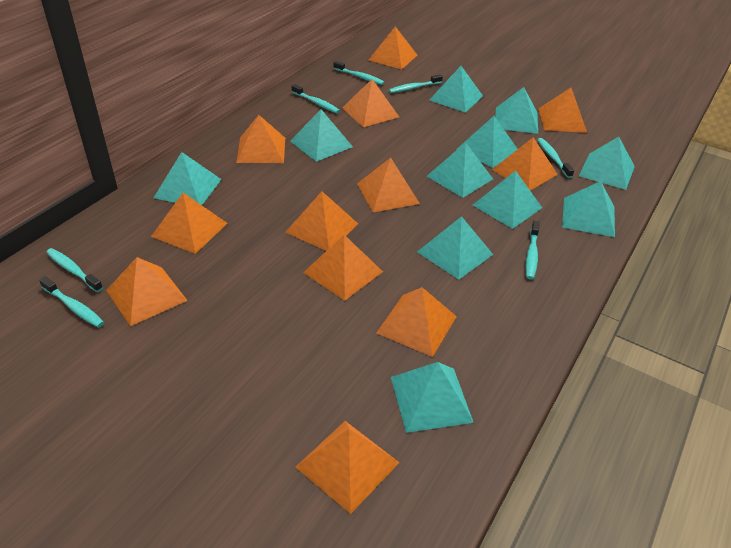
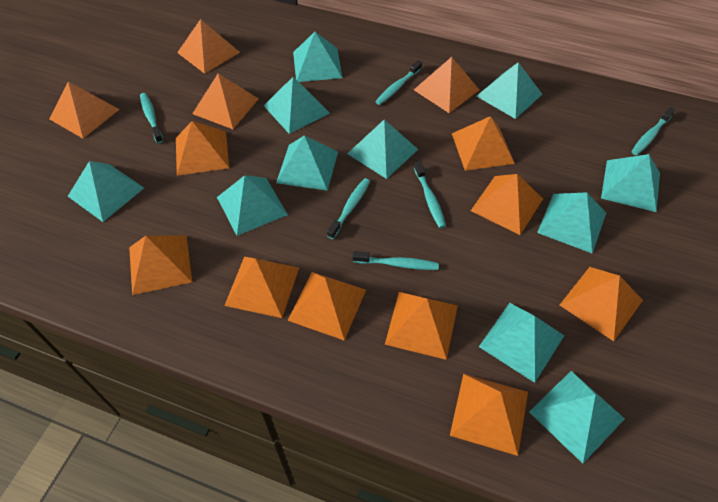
orange pyramid: [106,257,188,326] [151,193,228,254] [236,115,285,163] [285,191,358,251] [296,421,400,514] [303,235,383,301] [342,79,399,127] [357,158,420,212] [369,26,417,70] [376,287,457,357] [492,138,558,190] [538,88,587,133] = 12 -> [49,82,120,138] [129,236,192,295] [176,121,229,176] [177,19,240,74] [192,74,259,129] [224,257,299,318] [287,272,366,341] [385,292,458,360] [414,57,479,113] [450,374,528,456] [452,116,515,171] [471,174,543,235] [560,267,643,341] = 13
turquoise toothbrush: [39,276,104,328] [46,248,103,292] [292,84,340,113] [333,61,384,85] [389,74,443,93] [526,221,540,280] [537,138,574,178] = 7 -> [140,93,163,143] [327,178,370,239] [353,251,439,270] [375,60,422,105] [414,161,446,228] [631,107,675,155] = 6

